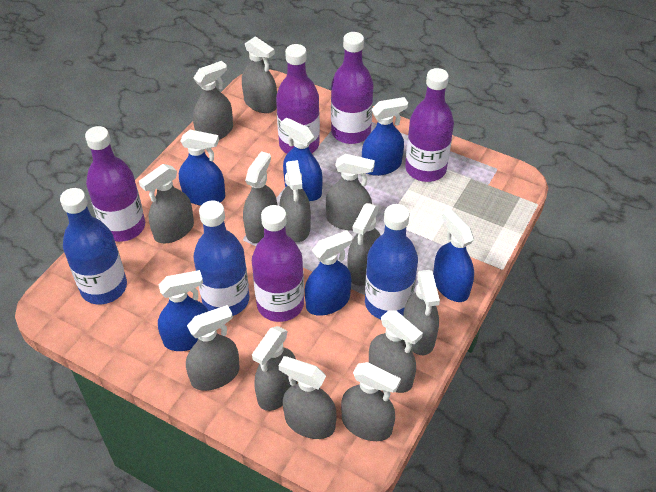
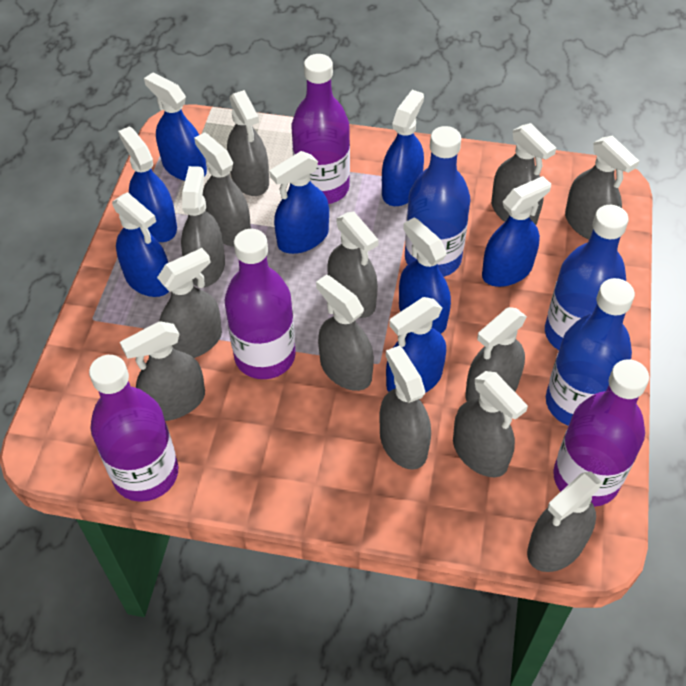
blue spray bottle: [158,270,208,351] [179,130,225,206] [280,117,323,201] [305,230,353,316] [362,97,408,176] [433,209,474,302] = 6 -> [112,192,169,297] [118,126,177,242] [144,72,207,181] [269,151,329,254] [382,90,424,206] [386,297,446,393] [399,217,451,333] [482,176,551,287] = 8
purple bottle: [85,126,145,242] [252,205,304,322] [276,44,320,154] [331,32,374,144] [405,68,454,182] = 5 -> [89,355,178,502] [225,229,296,379] [291,54,350,204] [553,359,649,507] = 4

